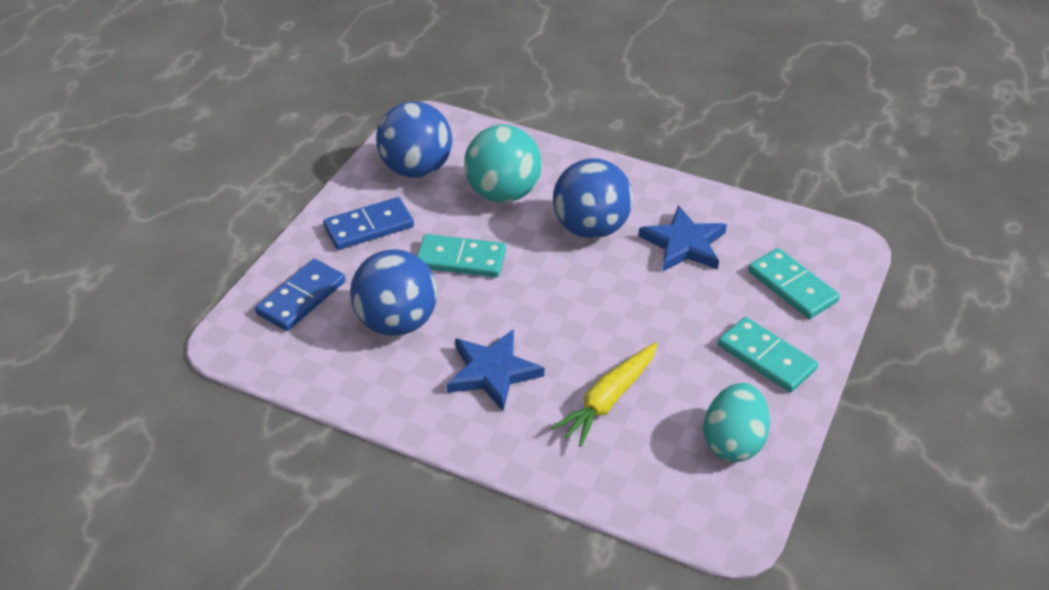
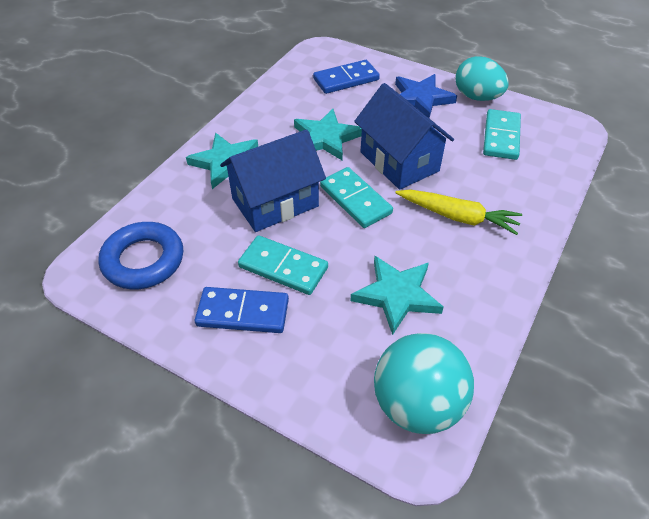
blue ball: [350,249,437,336] [376,102,452,178] [553,158,633,238] = 3 -> none = 0
blue house: none = 0 -> [220,129,326,232] [354,83,454,190] = 2
blue ring: none = 0 -> [99,222,183,289] = 1
blue star: [447,329,544,411] [638,205,727,272] = 2 -> [395,74,457,118] = 1
turquoise star: none = 0 -> [186,133,258,189] [294,109,362,160] [351,256,444,335] = 3

